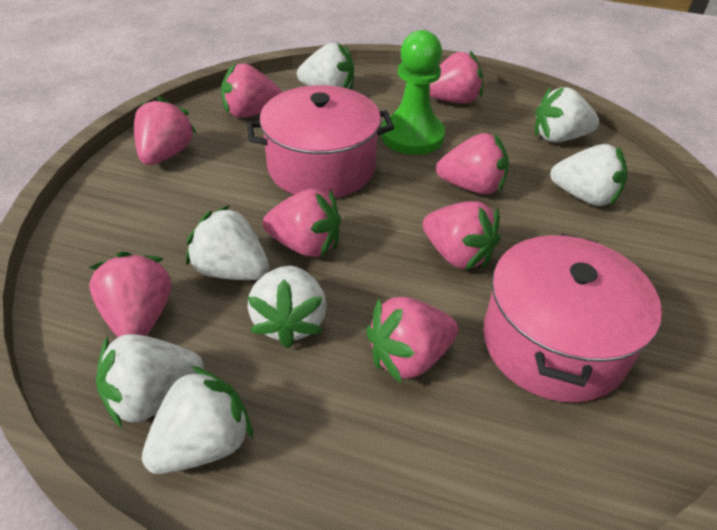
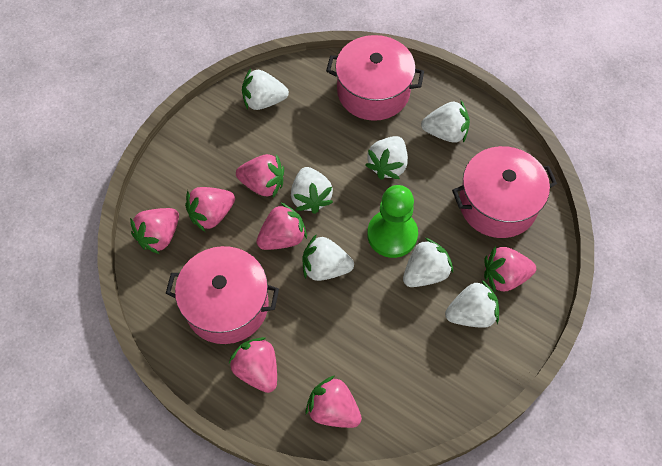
pink pot: [247,85,394,198] [483,234,662,403] = 2 -> [166,246,279,344] [326,35,424,121] [452,146,557,238] = 3
pink strawberry: [89,251,171,337] [134,96,197,165] [221,63,282,118] [263,188,341,257] [366,297,458,383] [423,201,501,270] [430,51,483,103] [436,133,509,195] = 8 -> [130,208,179,254] [185,187,235,232] [229,337,277,393] [236,154,284,197] [256,202,307,250] [306,376,362,428] [484,246,536,292] = 7

